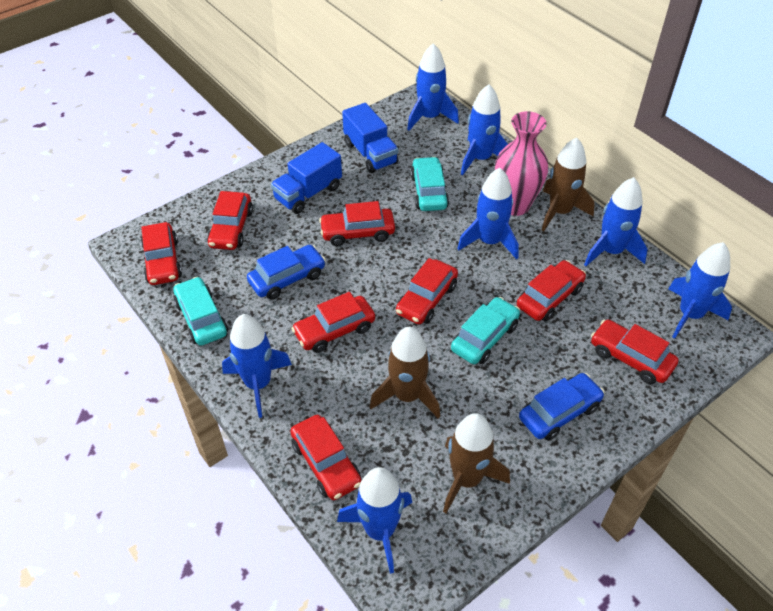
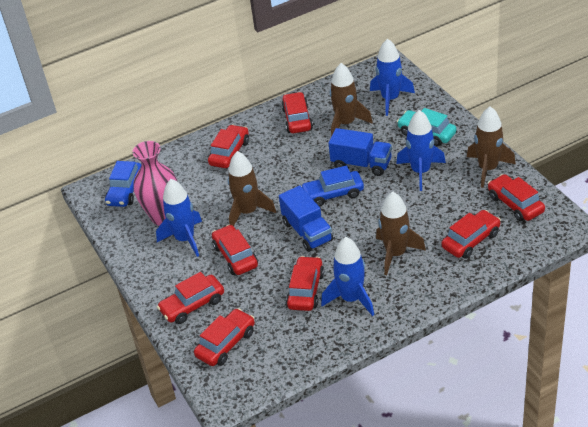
blue rocket: [222,314,292,418] [337,467,412,574] [407,43,459,131] [457,168,519,259] [461,84,508,175] [584,177,648,266] [668,242,732,339] = 7 -> [156,179,202,257] [321,237,374,316] [370,39,415,116] [396,110,446,191] = 4
brown rocket: [370,327,440,419] [443,413,510,513] [542,137,595,231] = 3 -> [227,151,276,226] [330,63,373,137] [376,192,426,275] [467,106,516,188] = 4
turquoise car: [173,277,228,346] [410,157,449,211] [451,297,520,364] = 3 -> [397,108,456,146] = 1

